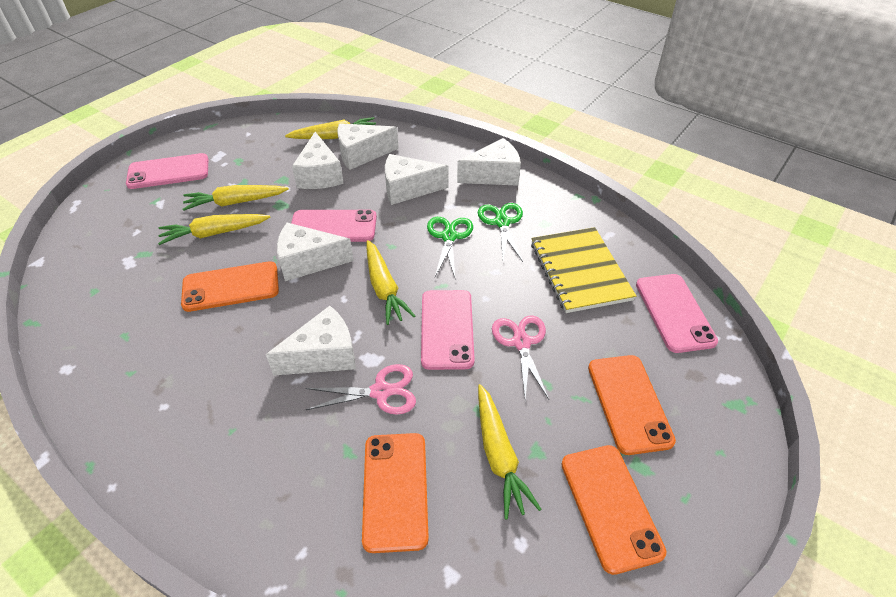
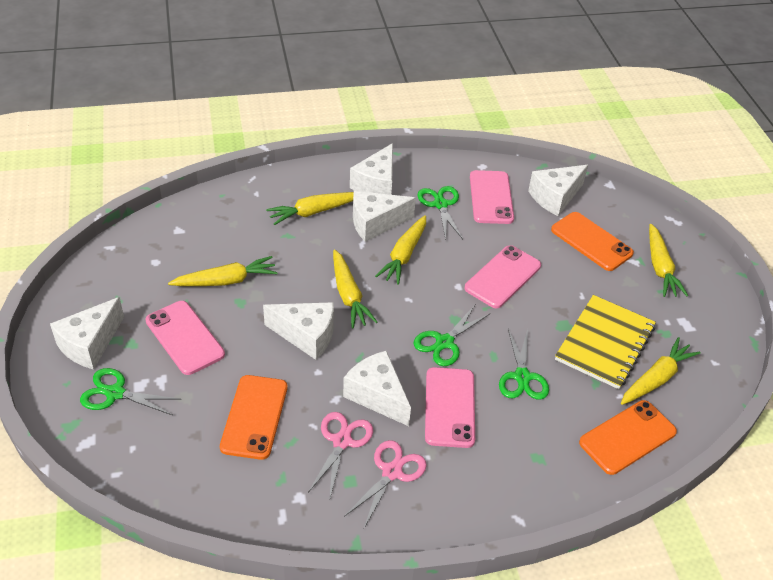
green scissors: [427,217,473,277] [478,203,523,262] = 2 -> [80,368,181,415] [414,305,491,366] [417,186,463,240] [499,329,549,400] = 4
orange phone: [181,261,279,312] [362,433,429,553] [561,445,666,575] [588,355,676,455] = 4 -> [220,375,288,460] [551,212,634,271] [579,400,677,475] = 3
yellow carrot: [158,214,270,245] [183,185,289,211] [285,117,376,139] [367,240,415,325] [478,384,541,520] = 5 -> [168,256,278,286] [266,192,354,225] [333,250,377,328] [375,215,426,285] [621,337,701,405] [649,224,688,297] = 6

